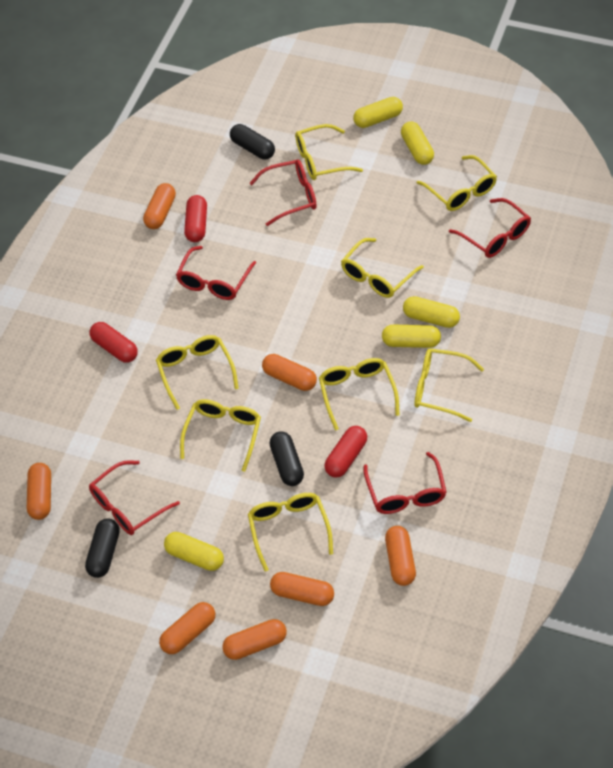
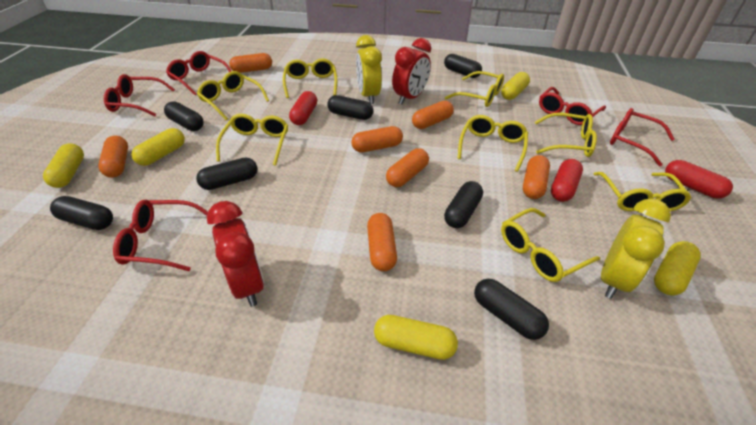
black capsule: [85,518,120,578] [230,124,275,159] [269,431,304,486] = 3 -> [50,196,113,230] [164,101,204,131] [196,158,257,190] [327,95,373,120] [444,54,482,78] [444,181,483,228] [474,279,549,340] = 7
red clock: none = 0 -> [207,201,264,307] [392,38,431,104] = 2
yellow clock: none = 0 -> [356,35,382,104] [601,198,671,299] = 2

